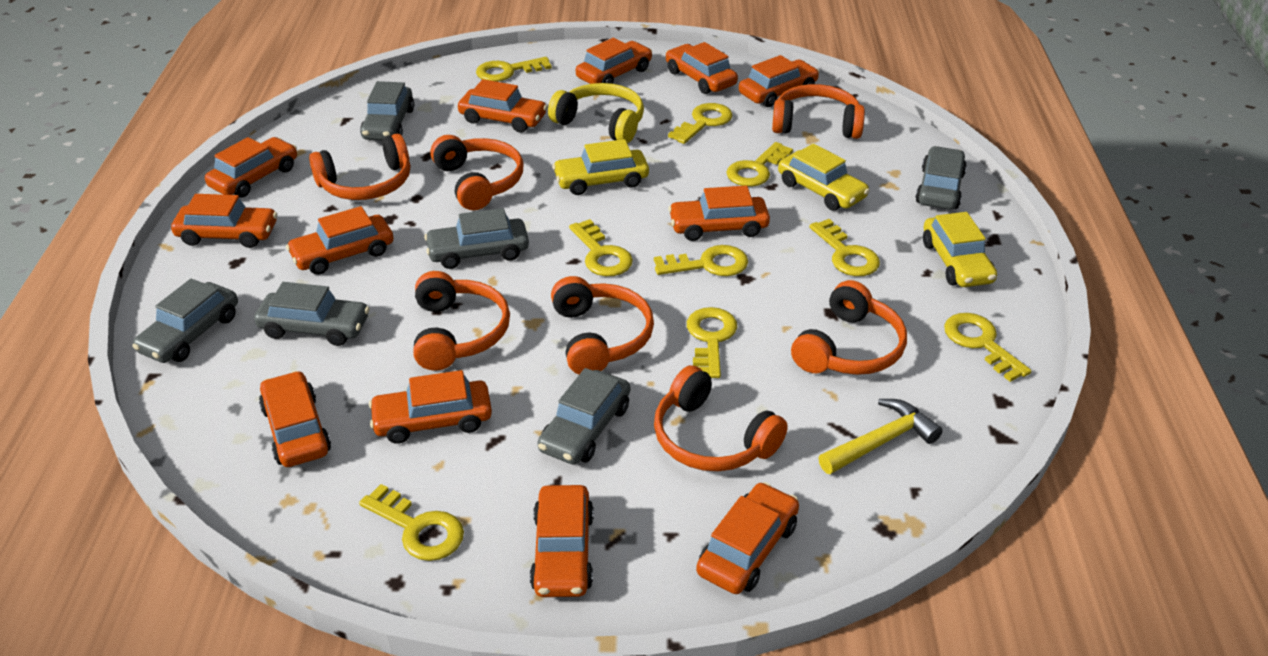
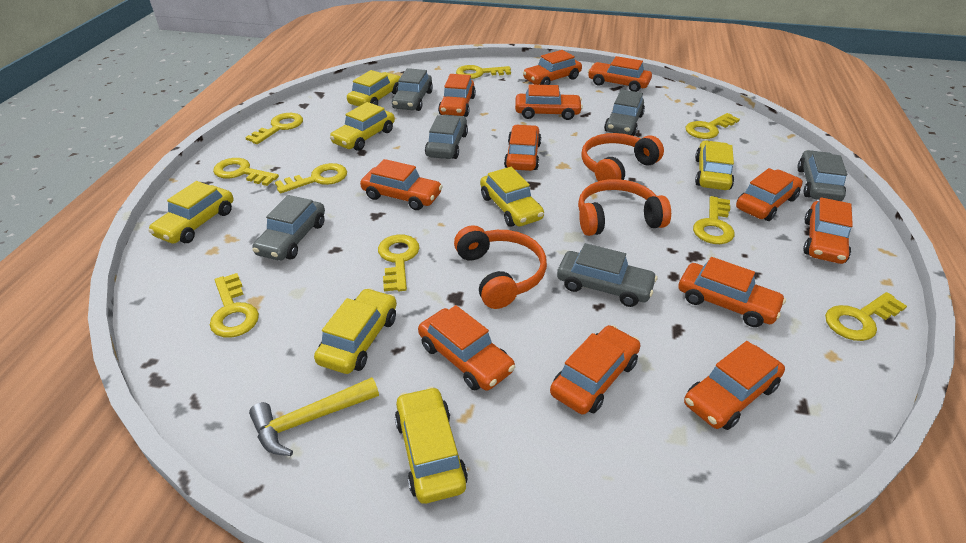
orange headphones: [309,134,410,200] [413,271,510,370] [430,135,523,210] [551,276,654,375] [654,365,788,471] [772,84,865,139] [791,280,907,375] = 7 -> [454,225,547,309] [578,179,671,236] [581,133,664,181] = 3
yellow car: [552,139,649,195] [778,143,870,211] [923,212,997,287] = 3 -> [149,181,234,244] [314,288,397,374] [330,102,395,151] [347,70,401,107] [395,387,468,504] [480,167,544,227] [695,140,734,190] = 7
yellow headphones: [548,83,644,143] = 1 -> none = 0

